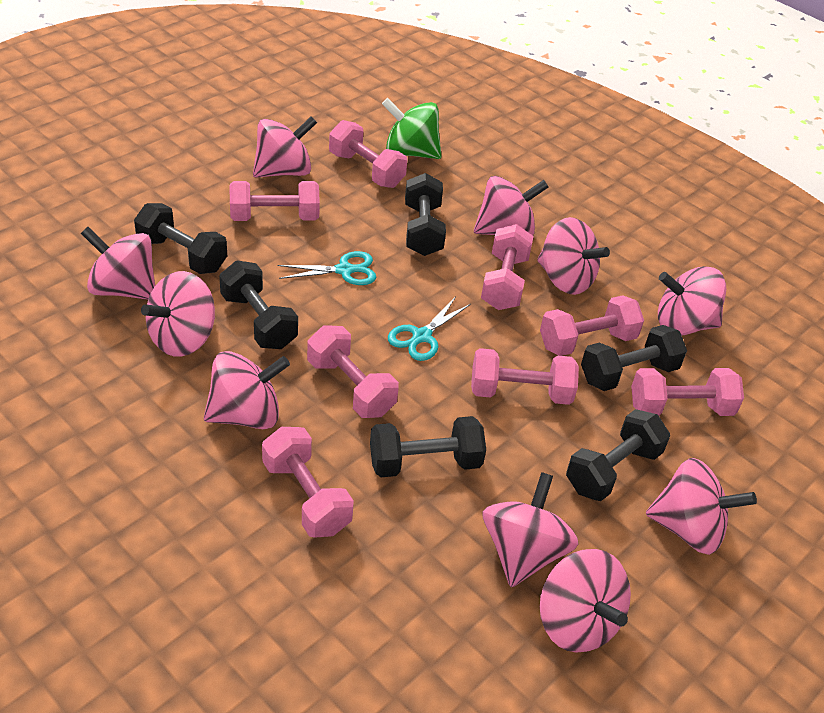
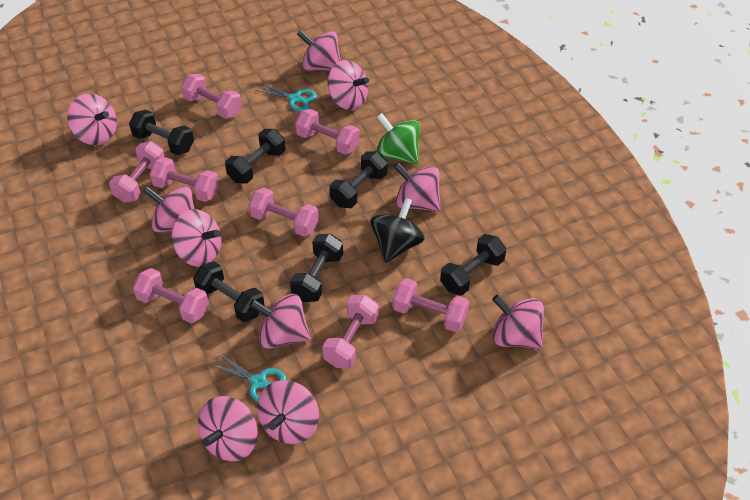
black spinning top: none = 0 -> [370,198,425,263] = 1

